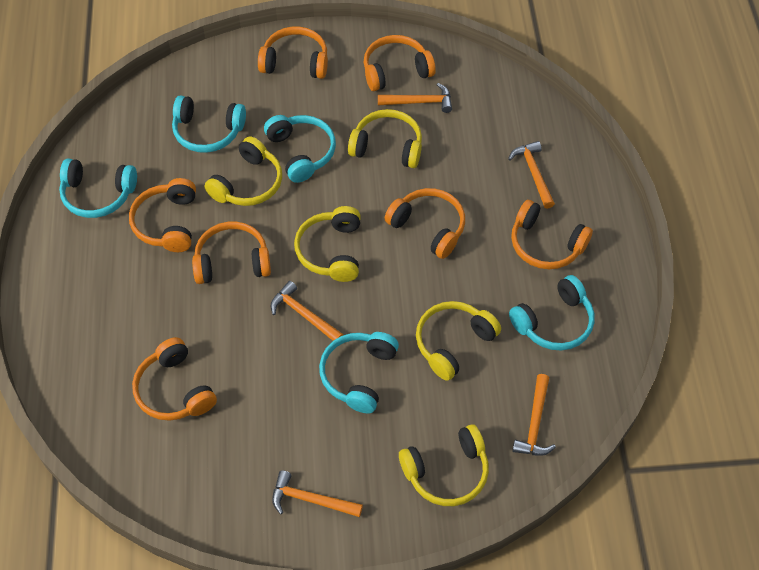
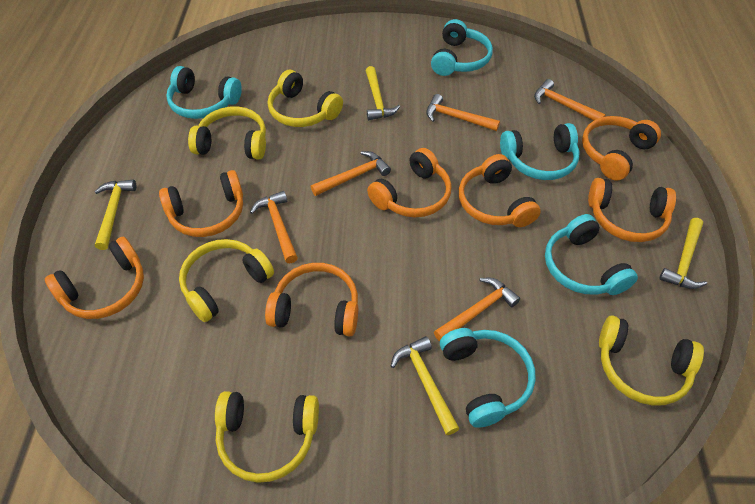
yellow hammer: none = 0 -> [94,180,136,250] [366,66,400,120] [391,336,460,435] [659,218,707,289] = 4

